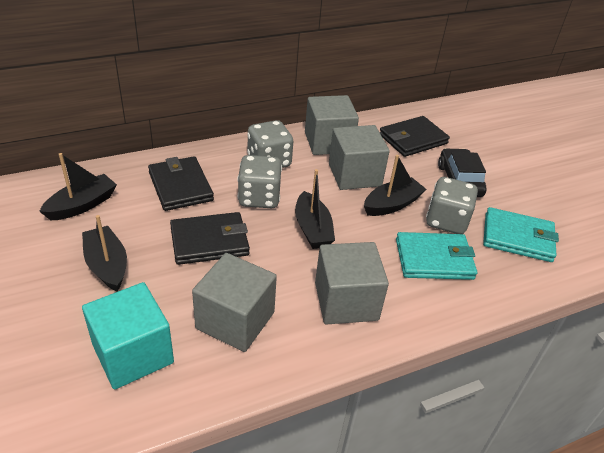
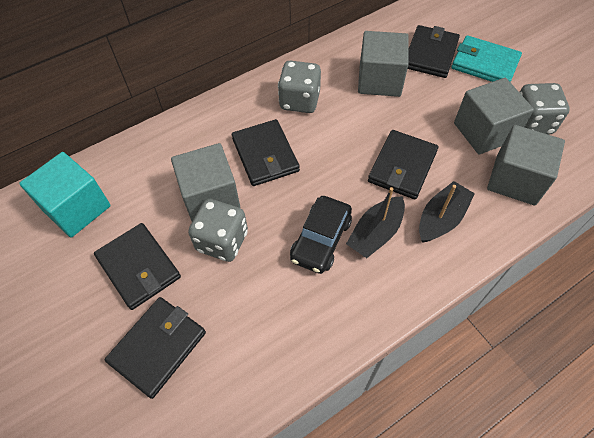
black boat: [39,153,117,220] [82,215,127,292] [295,169,335,249] [364,155,426,216] = 4 -> [346,187,405,258] [419,181,475,243] = 2
black wallet: [148,156,214,211] [170,212,250,265] [380,116,450,157] = 3 -> [94,223,181,310] [105,297,206,399] [232,119,300,186] [368,130,438,199] [408,25,460,78] = 5
turquoise wallet: [396,232,477,280] [483,207,559,262] = 2 -> [451,35,522,82] = 1

